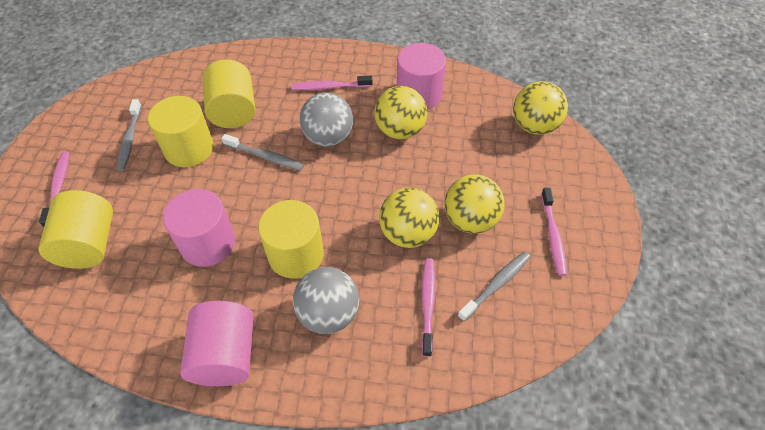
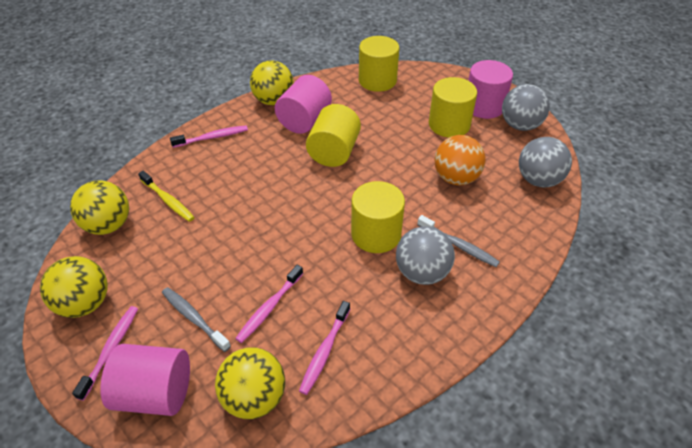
grey ball: [293,267,359,334] [300,93,353,147] = 2 -> [396,226,455,285] [502,84,550,131] [519,137,572,187] = 3
grey toothbrush: [117,99,142,171] [221,134,304,170] [457,252,530,322] = 3 -> [162,287,231,352] [417,215,500,267] = 2
orange ball: none = 0 -> [434,135,486,186] = 1
yellow toothbrush: none = 0 -> [138,171,195,222] = 1

